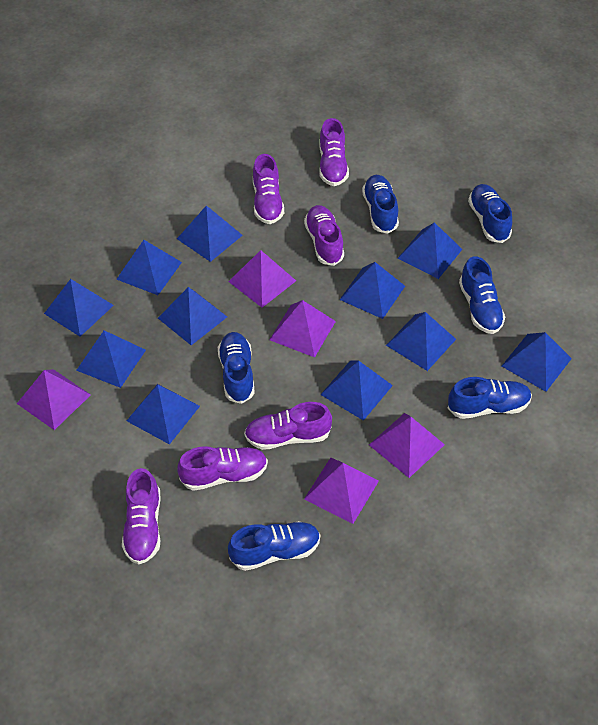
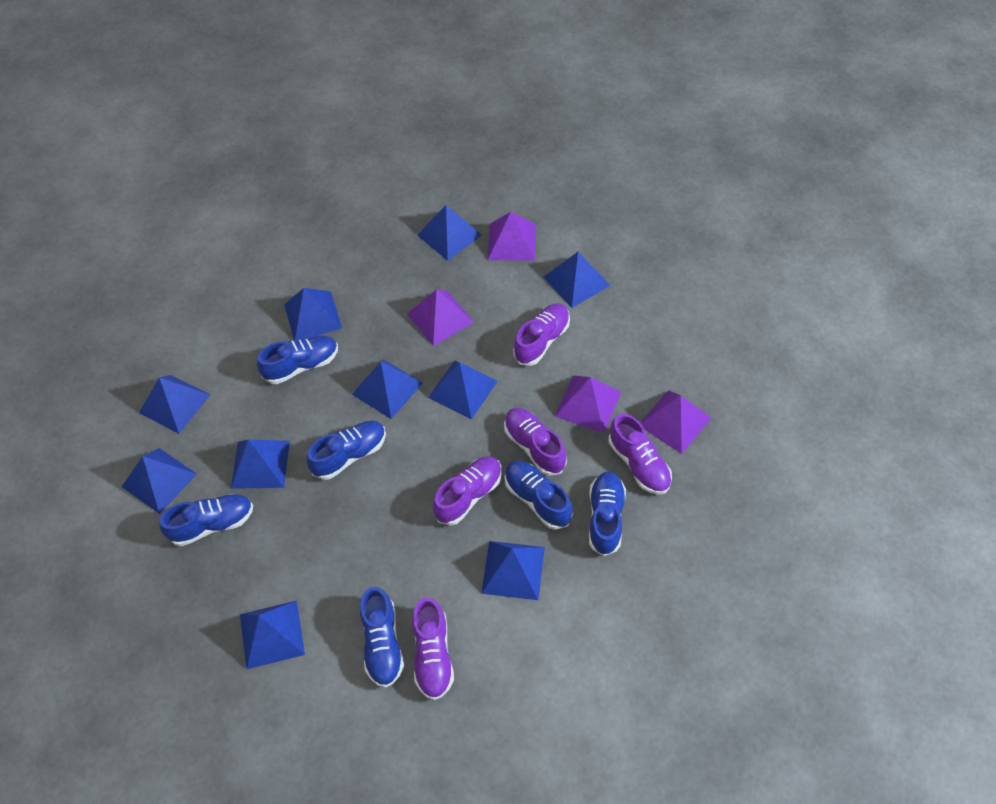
blue pyramid: [44,279,114,337] [76,330,146,388] [116,240,182,295] [127,384,200,445] [158,287,227,345] [177,205,243,262] [320,361,393,421] [340,262,405,319] [386,312,456,371] [397,222,462,279] [502,332,572,392] = 11 -> [122,448,197,514] [139,375,210,434] [231,440,290,489] [240,600,305,670] [284,288,342,340] [352,359,423,419] [417,205,482,261] [428,361,498,419] [481,541,545,600] [544,252,610,308] = 10
purple pyramid: [17,369,91,430] [228,250,296,308] [269,300,336,357] [304,458,379,524] [369,413,445,478] = 5 -> [407,289,474,346] [488,212,536,261] [555,376,621,433] [640,390,711,454] = 4
purple shoe: [122,468,161,565] [177,446,268,491] [244,402,332,450] [253,154,284,224] [304,205,344,266] [319,118,349,186] = 6 -> [412,598,454,700] [433,457,502,525] [504,408,567,476] [513,303,570,366] [609,414,672,495] = 5

